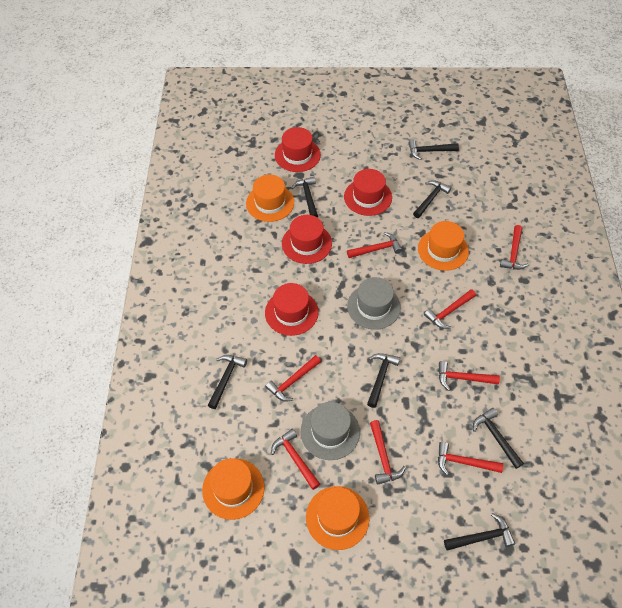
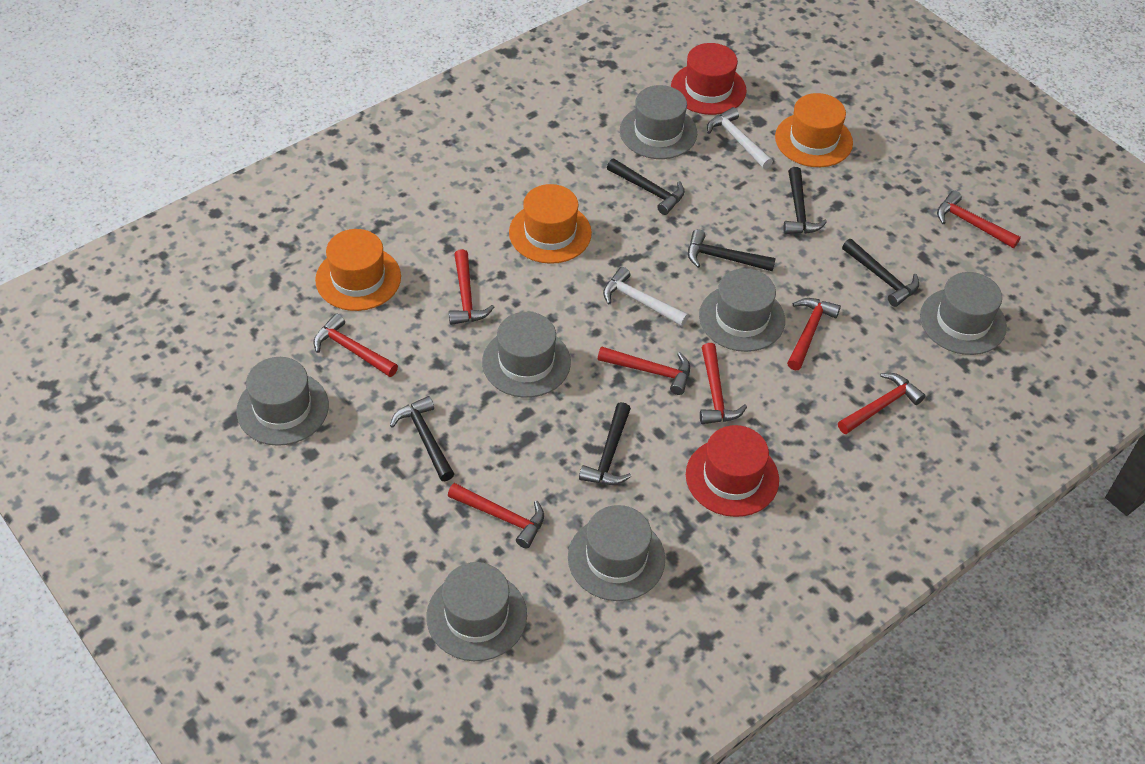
black hammer: [208,355,247,409] [291,177,318,218] [367,353,400,408] [408,140,459,160] [413,180,452,218] [444,513,516,551] [473,408,524,469] = 7 -> [390,396,454,481] [579,402,631,485] [607,159,684,215] [688,229,776,271] [783,167,827,234] [842,239,919,307] = 6
grey hat: [301,402,360,460] [347,277,401,330] = 2 -> [236,357,329,446] [426,562,527,661] [482,312,571,398] [568,505,665,601] [620,85,697,159] [699,268,785,352] [920,272,1007,355] = 7
orange hat: [202,458,265,520] [246,175,294,222] [306,486,369,550] [418,221,469,271] = 4 -> [315,229,401,311] [509,184,592,264] [775,93,853,167] = 3
red hat: [265,283,319,336] [275,127,321,172] [282,215,332,264] [344,169,392,216] = 4 -> [671,43,747,115] [686,425,779,517] = 2
white hammer: none = 0 -> [603,267,689,326] [707,107,773,169] = 2

